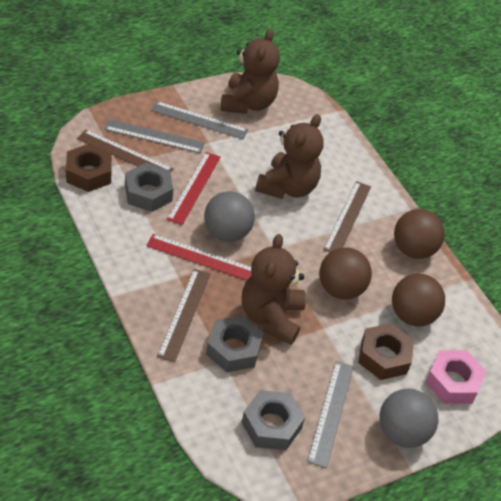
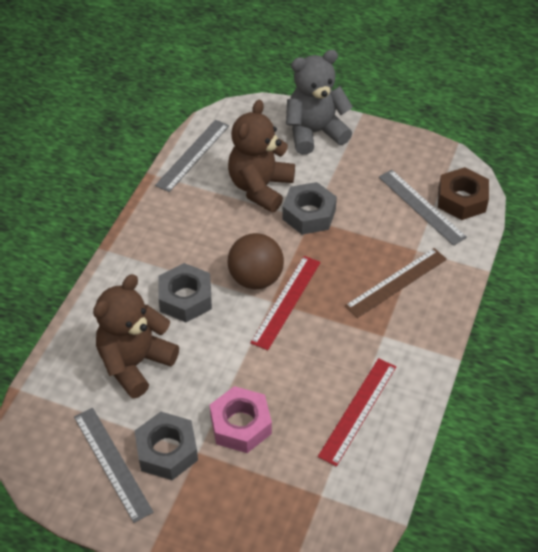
brown ball: [319,247,372,300] [392,273,445,326] [394,209,445,259] = 3 -> [228,233,284,290] = 1
brown nut: [66,143,112,192] [358,323,414,380] = 2 -> [438,167,489,220] = 1
brown ruler: [77,130,173,173] [157,269,211,362] [323,181,371,252] = 3 -> [345,248,447,318] = 1
brown teddy bear: [221,29,280,114] [242,234,306,345] [255,114,323,199] = 3 -> [93,274,179,398] [228,100,295,212] = 2
grey ball: [204,191,255,242] [379,389,438,448] = 2 -> none = 0
grey teddy bear: none = 0 -> [286,50,353,155] = 1

